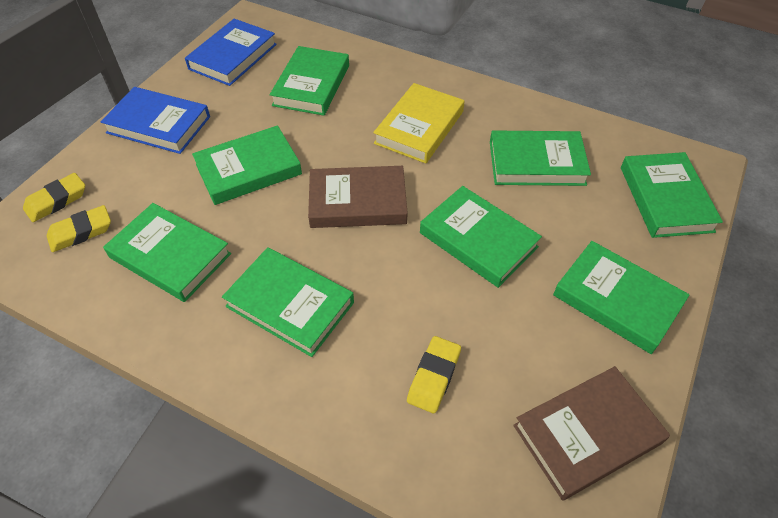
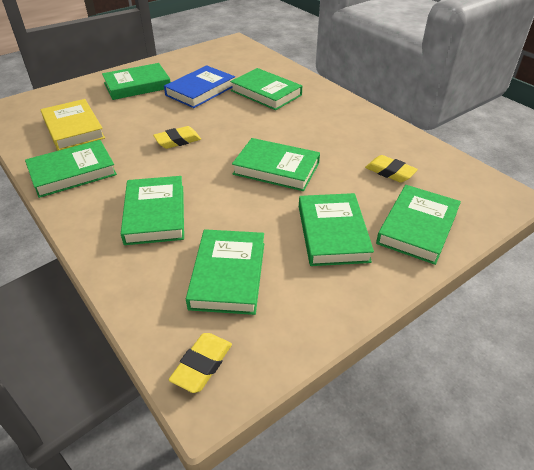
blue book: [101,87,210,154] [185,19,277,86] = 2 -> [164,65,235,108] = 1
brown book: [308,166,408,228] [513,366,670,501] = 2 -> none = 0

